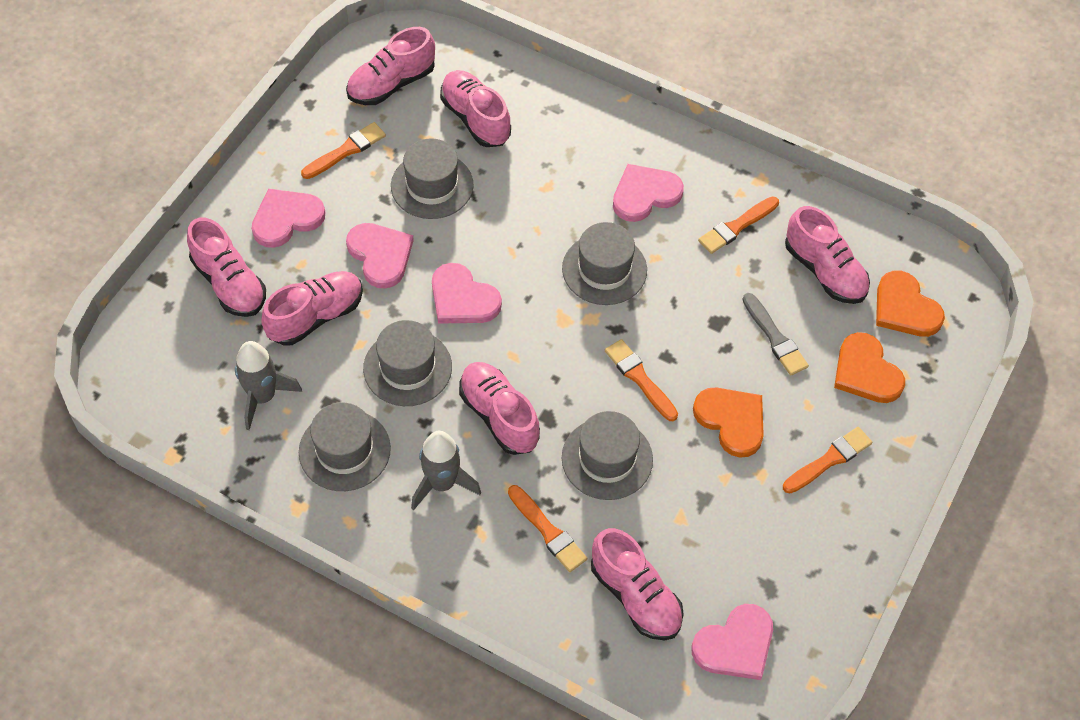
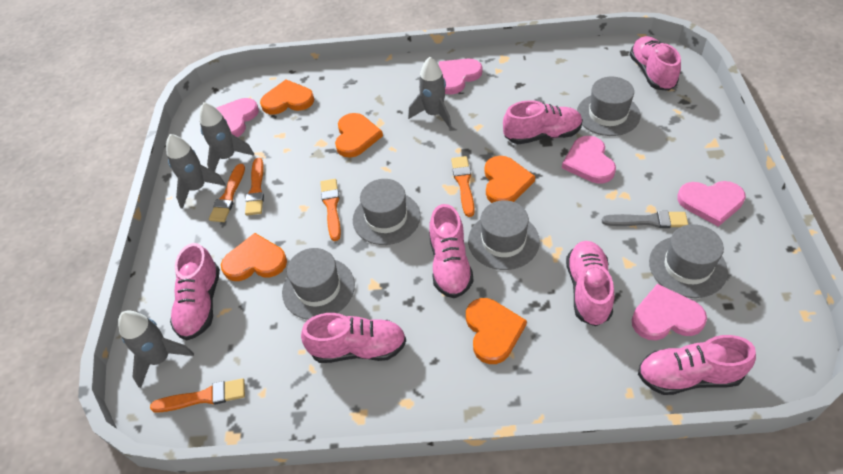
grey rocket: [235,341,302,430] [411,431,481,510] = 2 -> [118,311,194,388] [166,134,225,209] [200,102,254,172] [408,57,452,128] = 4
orange heart: [693,387,764,457] [834,332,905,403] [876,271,945,337] = 3 -> [221,233,287,281] [260,79,314,114] [335,113,383,158] [466,298,527,364] [485,156,535,203] = 5

